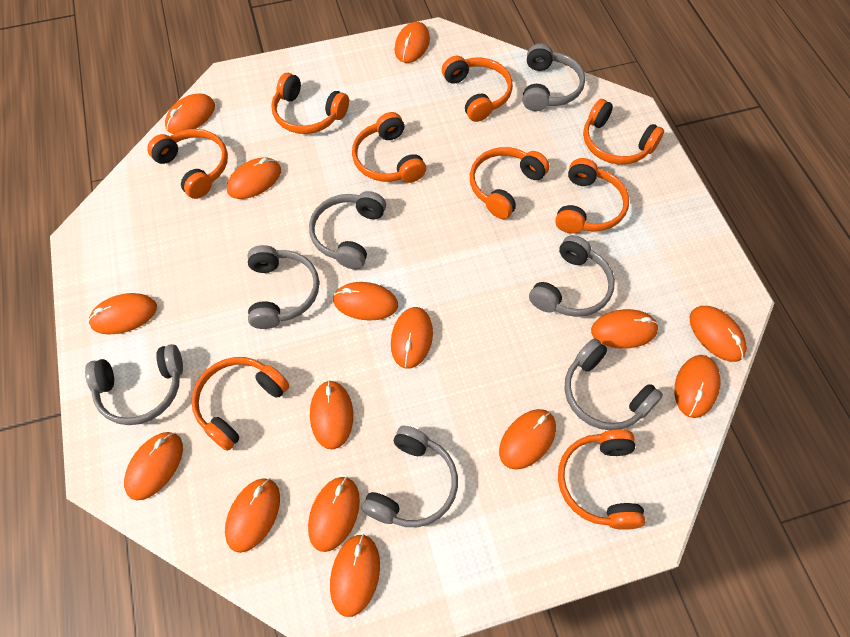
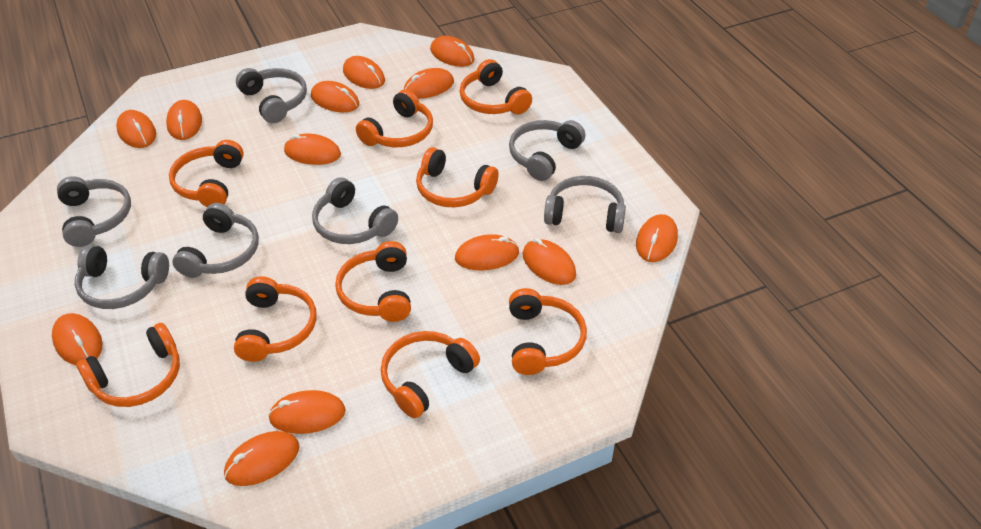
orange mouse: [88,293,157,335] [124,432,183,500] [165,94,215,134] [225,478,280,553] [227,157,281,199] [308,477,360,552] [310,380,353,449] [330,534,380,617] [333,282,398,321] [391,307,433,369] [394,22,430,63] [499,409,556,470] [591,309,659,349] [674,355,721,418] [690,306,747,362] = 15 -> [52,313,103,365] [116,110,156,148] [166,100,202,140] [224,431,299,486] [268,390,346,434] [284,134,341,165] [311,81,359,112] [343,56,385,89] [404,68,454,99] [430,36,475,67] [455,234,519,270] [523,238,576,285] [636,214,678,262] = 13

